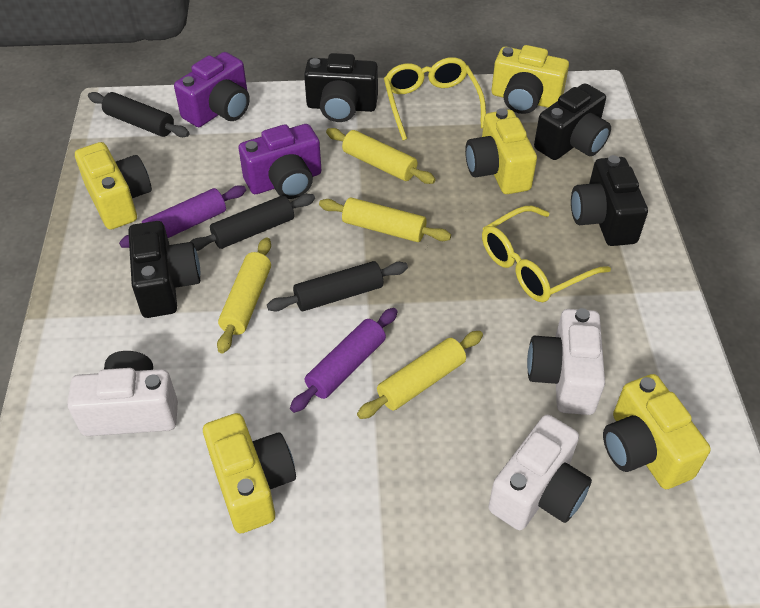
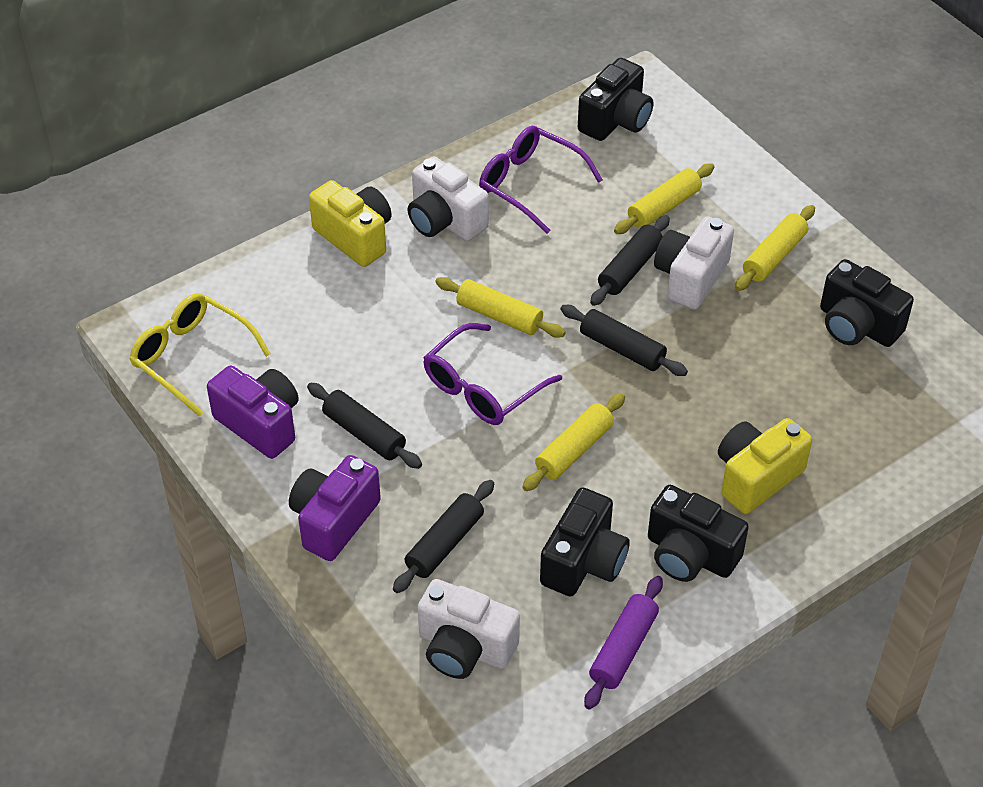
black rolling pin: [88,92,189,137] [190,194,315,251] [267,261,408,311] = 3 -> [307,383,422,469] [393,480,494,593] [560,305,688,376] [590,215,670,306] = 4
purple glasses: none = 0 -> [423,323,562,425] [479,126,603,234] = 2
purple rolling pin: [119,185,246,248] [290,308,398,413] = 2 -> [584,576,663,709] = 1
yellow camera: [75,142,152,230] [203,413,296,533] [465,108,537,194] [492,45,569,114] [603,374,711,489] = 5 -> [309,180,392,267] [718,418,812,514] = 2
yellow glasses: [384,57,486,141] [482,205,611,302] = 2 -> [130,293,271,416] = 1

